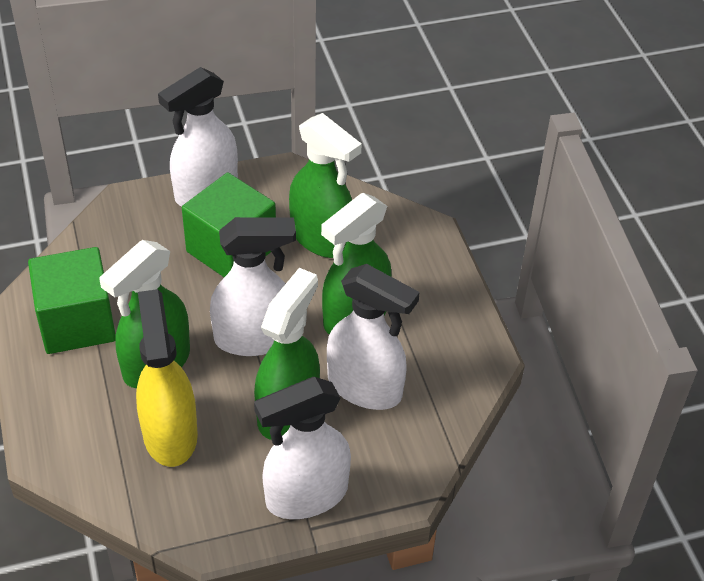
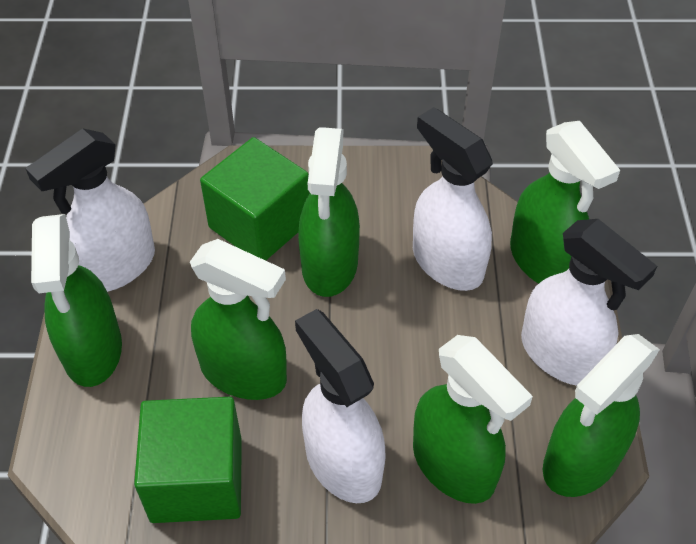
green spray bottle: [99,240,190,388] [254,268,320,440] [289,113,362,258] [321,193,392,334] = 4 -> [31,214,122,387] [190,239,287,400] [298,127,360,297] [413,335,533,504] [510,121,620,284] [543,334,660,497] = 6
yellow spray bottle: [136,289,198,467] = 1 -> none = 0

